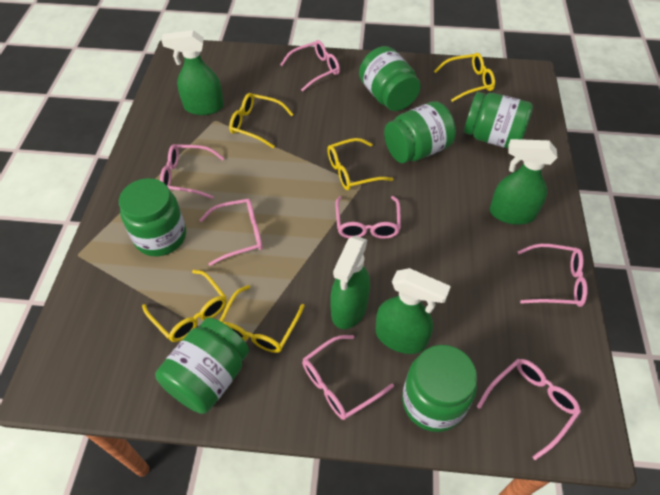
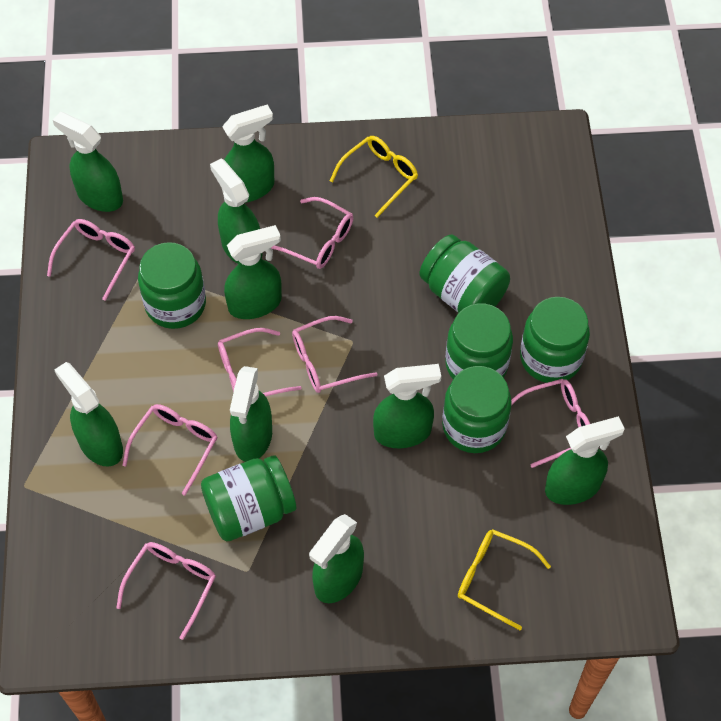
green spray bottle: [161,30,224,115] [330,236,370,329] [376,268,451,354] [490,139,557,225] = 4 -> [53,112,123,212] [55,362,123,467] [210,158,262,264] [222,105,274,203] [224,225,282,319] [230,366,272,462] [309,514,364,603] [373,364,441,448] [545,416,625,505] = 9
yellow glasses: [142,270,227,342] [219,285,304,353] [229,93,294,148] [327,138,393,190] [434,53,495,102] = 5 -> [330,136,418,218] [458,529,551,630] = 2

